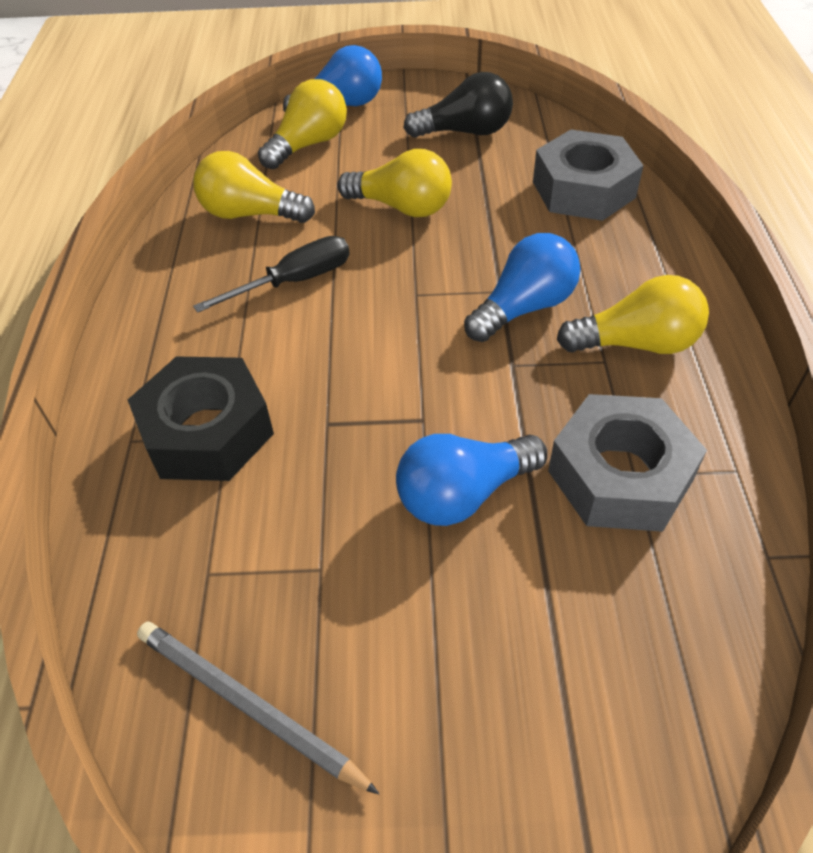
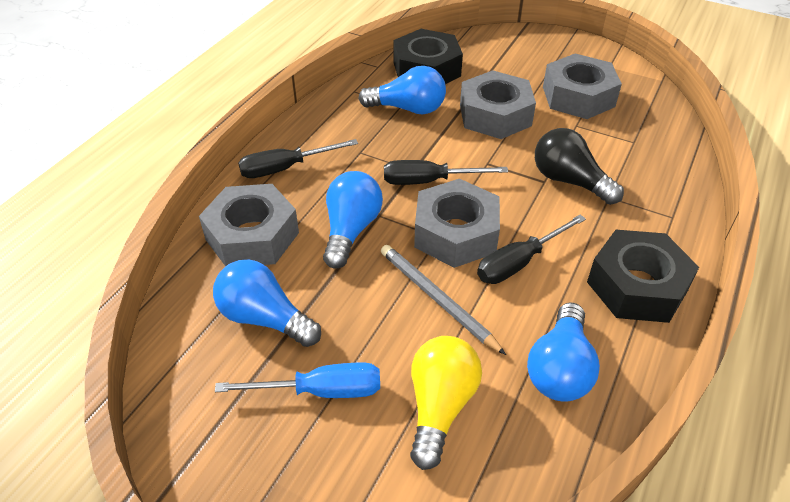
black nut: [128,356,274,481] = 1 -> [394,29,463,84] [587,230,699,323] = 2
black screwdriver: [193,236,350,313] = 1 -> [238,139,358,178] [384,160,508,185] [477,215,586,284] = 3
blue light bulb: [283,45,382,112] [396,434,547,526] [464,233,580,342] = 3 -> [213,259,321,347] [323,171,383,269] [358,66,446,114] [527,302,600,402] = 4
blue screwdriver: none = 0 -> [215,363,380,398] = 1
grey nut: [533,130,644,221] [548,394,707,532] = 2 -> [199,184,299,266] [414,179,500,268] [460,70,536,139] [543,53,622,119] = 4
yellow light bulb: [193,151,315,223] [258,79,347,169] [337,149,452,217] [557,275,709,354] = 4 -> [410,336,482,470] = 1

